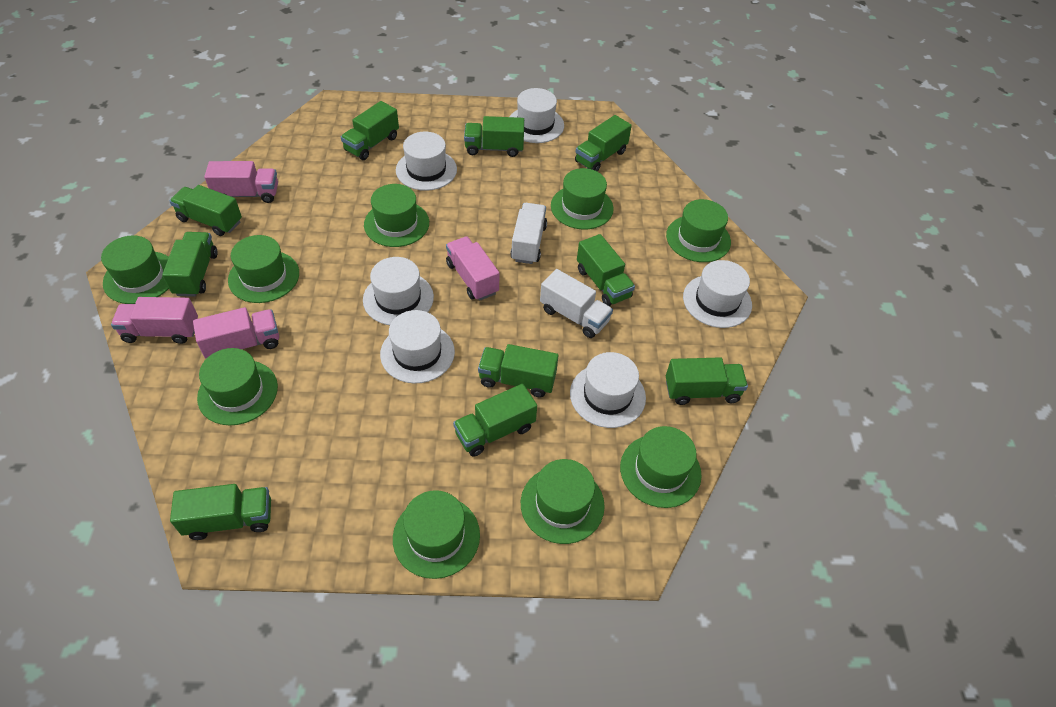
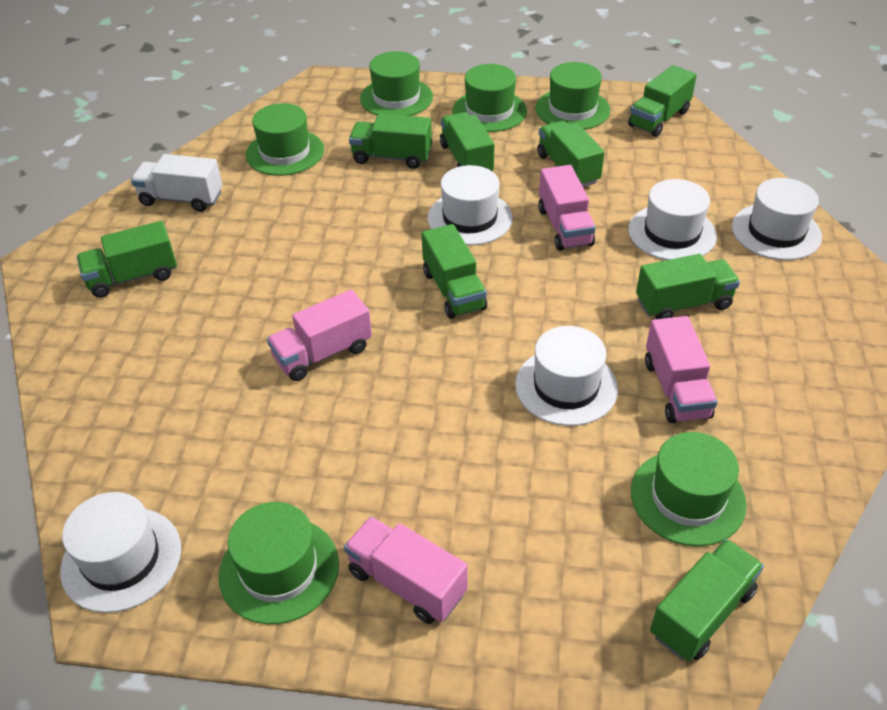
green hat: [101,235,169,304] [197,348,278,425] [228,235,299,303] [364,184,429,247] [393,490,480,579] [521,459,605,544] [551,168,614,230] [620,426,702,508] [666,199,731,262] = 9 -> [219,502,339,624] [246,103,324,176] [360,51,433,116] [453,64,527,132] [535,62,610,130] [631,432,747,546] = 6
green truck: [162,232,217,297] [170,185,242,236] [170,484,271,540] [341,101,399,160] [453,384,537,457] [464,116,524,157] [478,344,559,397] [575,115,632,171] [577,234,635,306] [666,357,748,405] = 10 -> [77,221,177,298] [349,114,432,169] [422,224,487,319] [440,112,494,171] [537,121,605,187] [628,65,697,137] [636,254,740,319] [650,539,764,661] = 8
white hat: [363,257,434,325] [380,310,455,383] [396,132,457,191] [509,88,564,143] [570,352,646,428] [683,260,752,328] = 6 -> [60,492,181,613] [427,165,512,245] [515,326,618,426] [628,179,717,260] [732,178,822,260] = 5
white truck: [510,203,547,264] [540,269,613,338] = 2 -> [131,154,222,212] = 1

